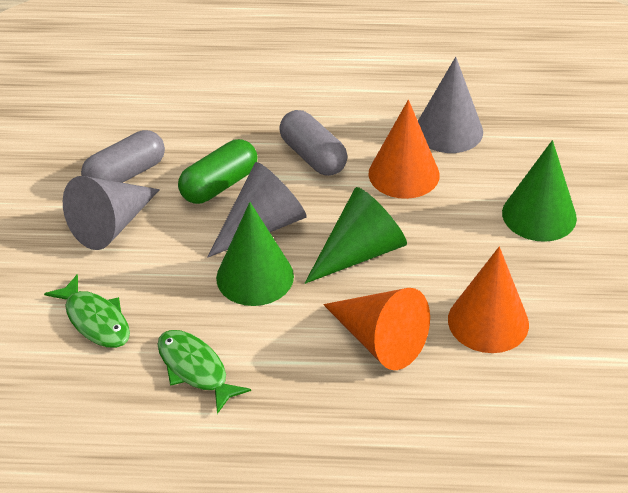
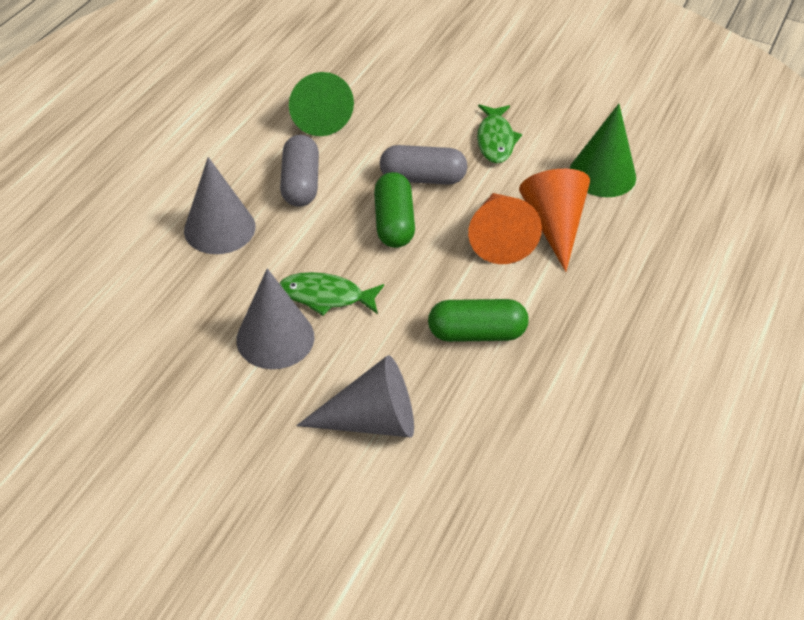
green capsule: [178,139,257,204] = 1 -> [374,172,415,248] [428,299,529,342] = 2
green cone: [216,202,294,306] [305,187,407,284] [502,140,577,242] = 3 -> [289,72,354,136] [569,104,636,197] = 2
orange cone: [323,288,430,370] [368,100,440,199] [448,247,529,353] = 3 -> [468,193,542,264] [519,169,590,272] = 2

